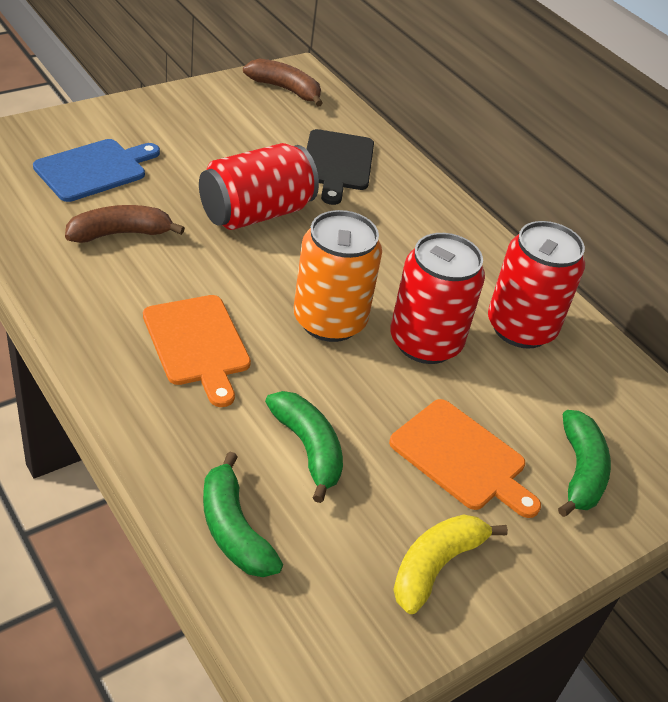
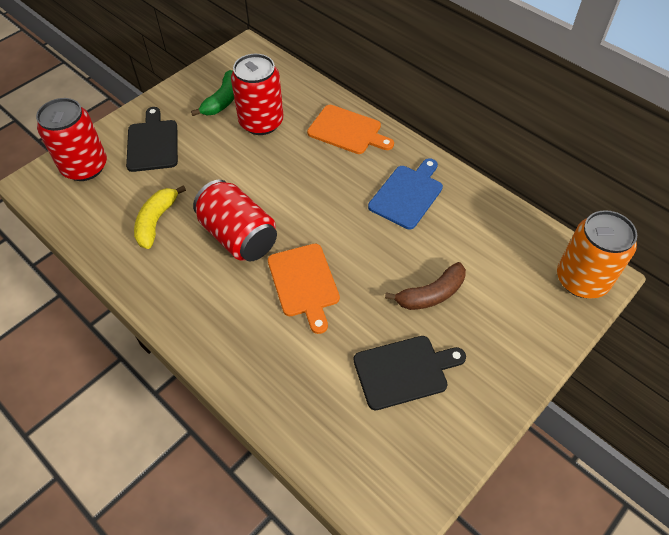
black cutting board: [306,129,374,205] = 1 -> [126,107,178,172] [354,336,466,410] = 2
brown banana: [65,205,185,243] [243,58,323,107] = 2 -> [385,262,466,310] = 1
green banana: [203,452,283,577] [265,391,343,503] [558,410,611,517] = 3 -> [191,70,234,116] = 1

